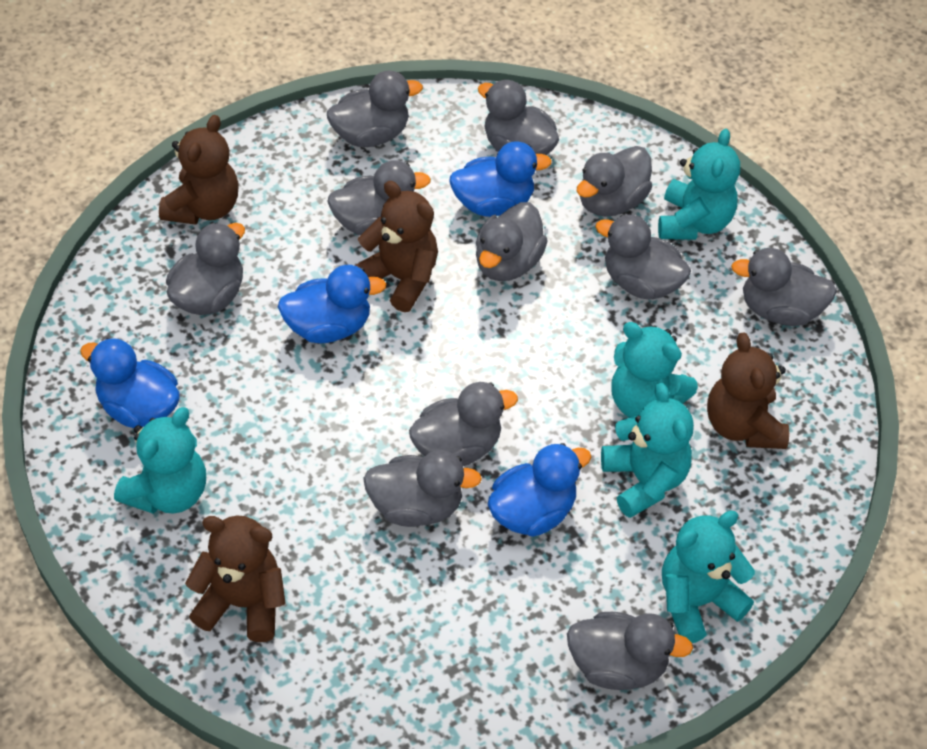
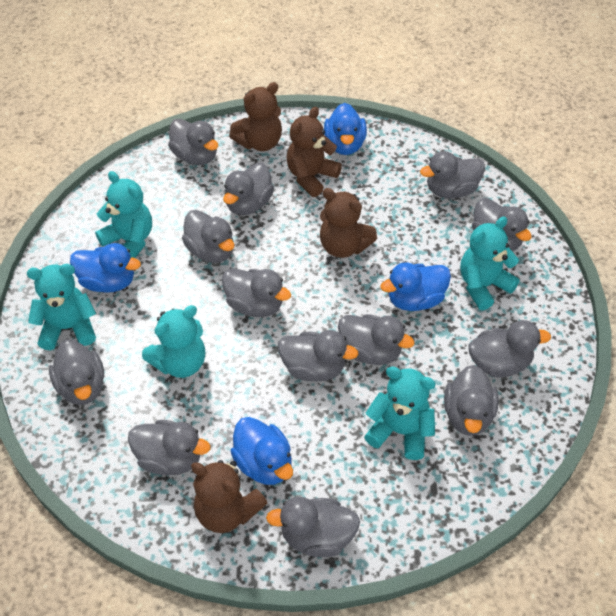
grey duck: [166,223,245,315] [327,71,423,147] [328,160,431,235] [363,450,482,527] [409,382,518,466] [476,202,548,281] [478,79,559,155] [567,612,693,690] [577,146,652,217] [596,214,691,299] [731,248,837,326] = 11 -> [49,339,104,405] [128,420,210,475] [168,119,218,165] [182,210,234,263] [222,268,291,317] [223,163,274,215] [266,497,360,557] [278,330,359,381] [338,314,415,365] [420,151,485,198] [444,365,499,436] [469,320,551,378] [472,198,532,251] = 13

